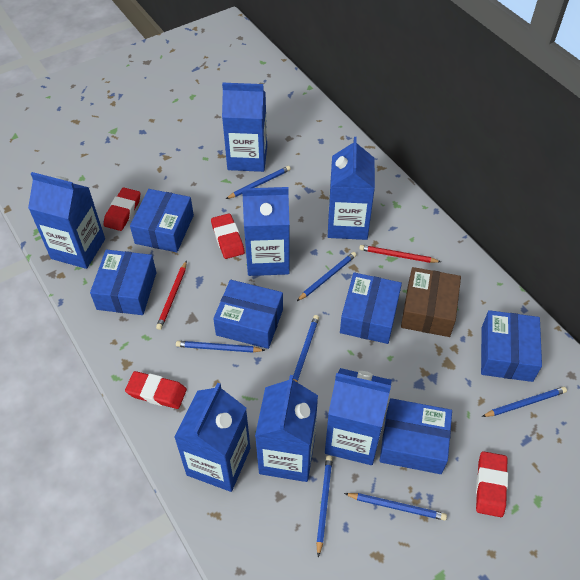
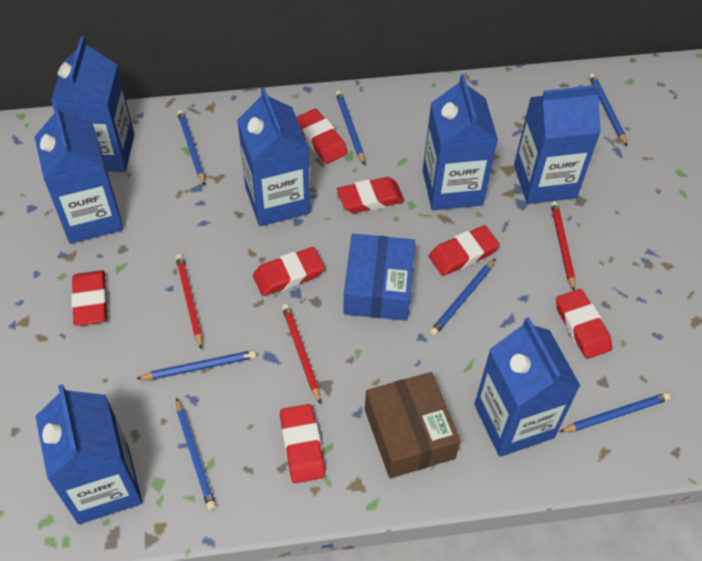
blue box: [90,250,157,315] [130,189,194,252] [213,280,283,349] [340,272,402,344] [380,398,452,474] [481,310,542,382] = 6 -> [343,234,415,321] = 1
red eraser: [104,188,140,231] [125,371,187,409] [211,213,245,259] [476,451,508,517] = 4 -> [71,270,107,326] [253,247,324,296] [280,404,325,483] [296,109,348,164] [337,177,404,213] [429,225,500,276] [556,289,612,359] = 7
red pencil: [156,260,187,330] [359,245,441,263] = 2 -> [176,254,202,349] [282,304,321,404] [551,201,575,291] = 3

